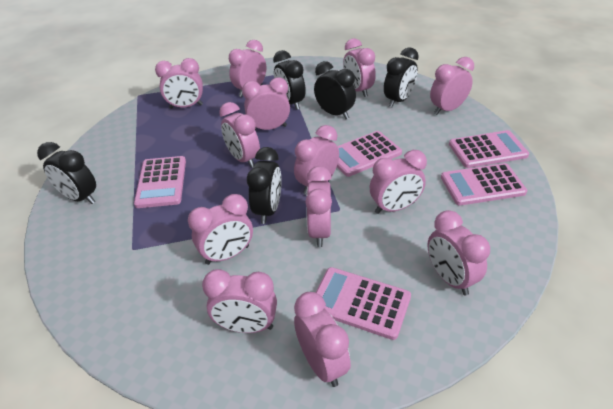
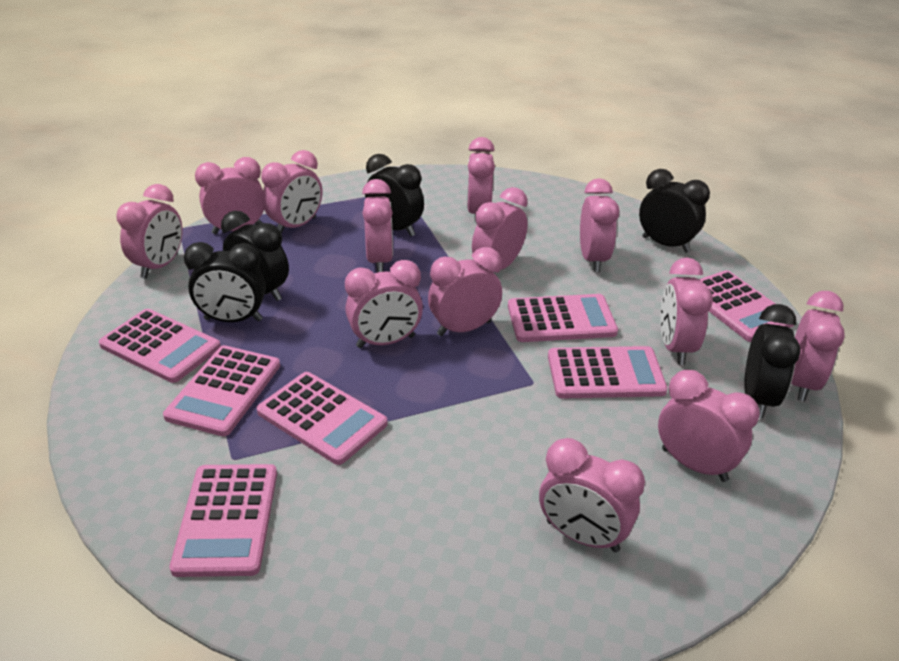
pink calculator: [134,156,186,208] [316,267,411,340] [337,131,402,177] [441,163,527,206] [449,130,529,168] = 5 -> [99,309,221,383] [163,345,280,436] [170,464,277,577] [257,372,388,465] [508,294,618,342] [548,346,668,399] [699,270,794,342] = 7

